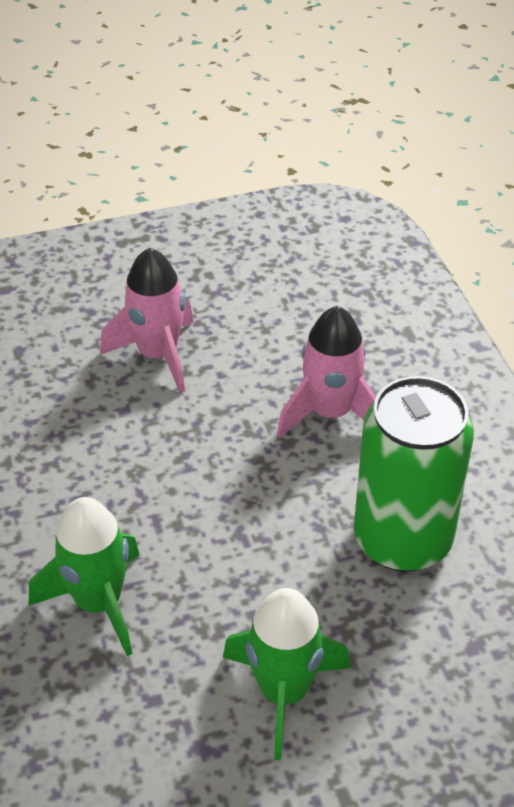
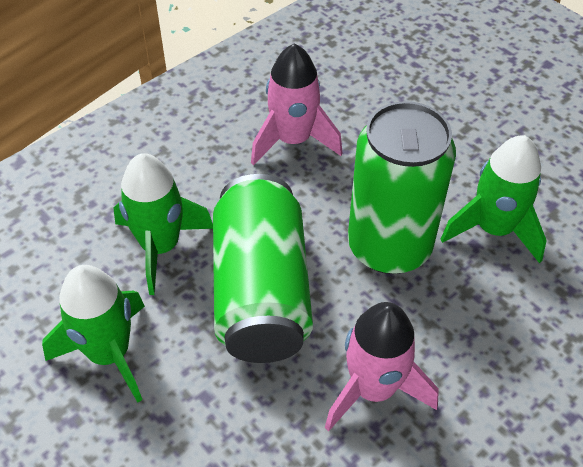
green can: [354,376,474,572] = 1 -> [213,174,313,363] [348,101,456,274] = 2
green rocket: [29,497,140,656] [223,588,351,760] = 2 -> [42,265,145,403] [113,153,213,295] [441,135,547,263] = 3

